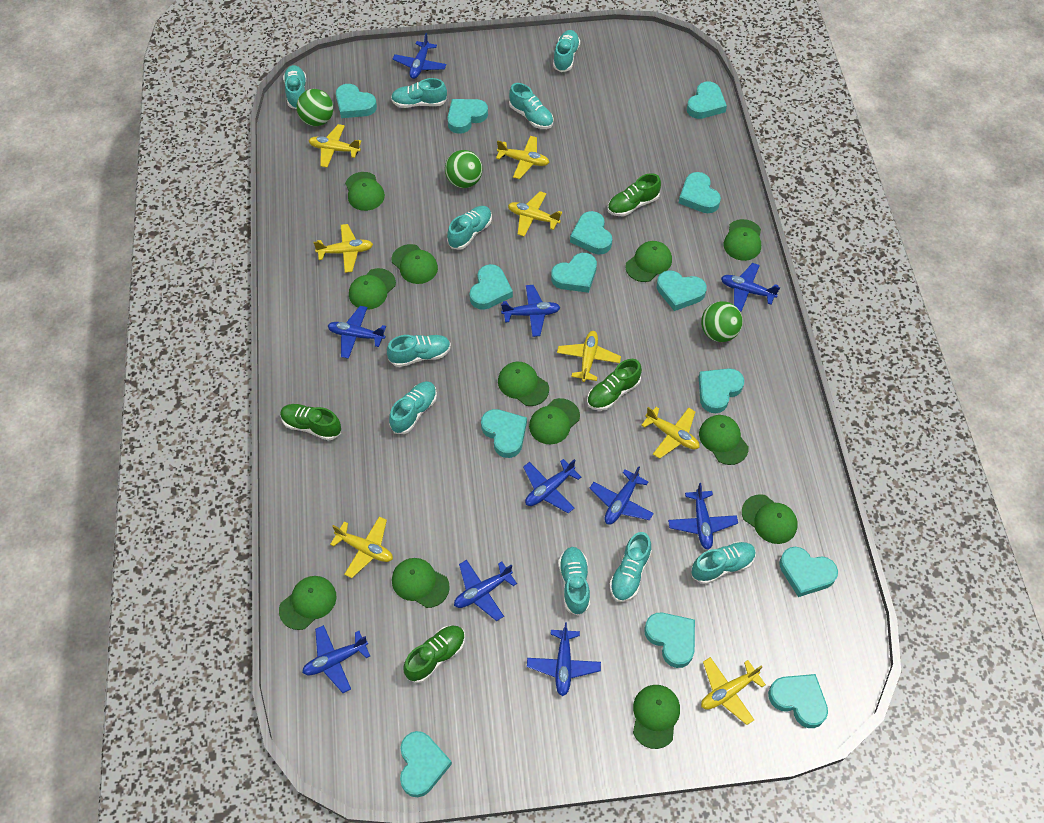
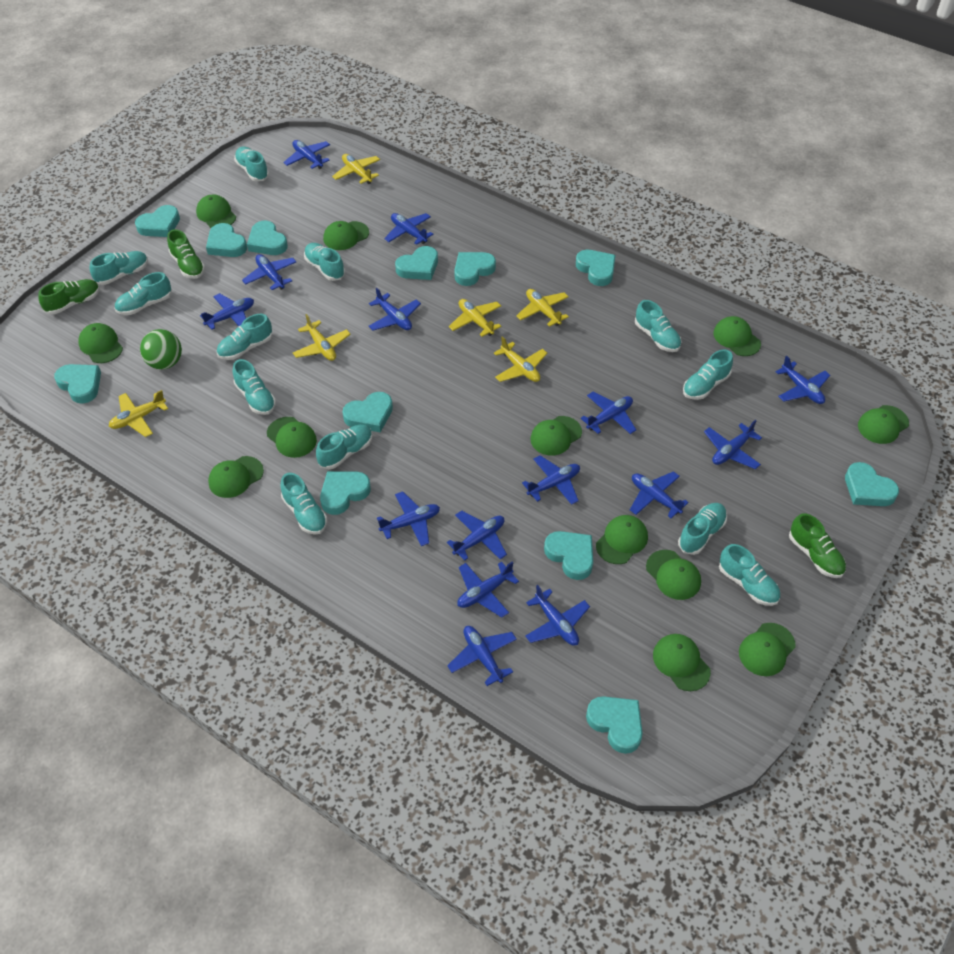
blue plane: [302,625,370,693] [328,306,386,359] [393,33,446,79] [454,560,517,621] [501,285,560,337] [523,459,581,513] [527,622,601,697] [589,466,654,525] [668,483,738,550] [721,263,780,312] = 10 -> [200,293,254,330] [242,254,296,290] [283,140,330,169] [369,287,421,331] [377,491,440,546] [384,213,433,245] [447,510,507,561] [447,626,517,686] [457,561,519,618] [522,455,580,505] [525,585,590,646] [581,392,636,434] [630,471,689,518] [704,420,762,469] [775,355,830,404] = 15
green ball: [296,89,333,126] [445,150,483,188] [701,301,743,342] = 3 -> [140,329,182,369] = 1
green shoe: [280,404,341,441] [403,626,465,683] [587,359,642,411] [608,173,661,216] = 4 -> [38,279,100,314] [167,229,205,279] [789,513,846,578] = 3
turquoise heart: [336,84,377,118] [400,731,452,797] [447,99,488,134] [470,264,513,310] [481,409,527,458] [551,253,597,293] [570,211,612,255] [644,613,695,668] [657,270,707,311] [679,172,721,213] [687,81,727,119] [699,368,744,413] [768,674,828,728] [779,547,838,597] = 14 -> [54,364,101,404] [135,205,180,237] [206,223,247,257] [247,221,288,255] [320,471,371,515] [343,392,393,432] [395,246,438,280] [454,252,496,286] [544,531,593,580] [576,250,616,286] [586,696,643,754] [845,462,899,506] = 12
turquoise shoe: [283,65,306,109] [387,335,451,367] [389,381,437,434] [391,78,447,108] [447,206,492,250] [509,83,553,129] [553,30,580,72] [559,547,590,616] [609,532,652,602] [691,542,756,584] = 10 -> [90,251,148,285] [115,272,171,315] [217,314,272,360] [233,359,276,415] [234,147,269,181] [280,473,327,535] [304,243,345,281] [316,425,372,469] [635,300,682,352] [678,503,727,555] [683,350,733,400] [719,544,780,606] = 12
yellow plane: [309,124,361,168] [313,224,373,273] [330,516,393,578] [496,136,549,179] [508,191,562,237] [557,331,621,382] [641,407,700,459] [701,657,766,725] = 8 -> [109,390,168,437] [293,314,351,361] [332,154,380,184] [449,299,501,337] [494,336,548,382] [516,289,569,327] = 6

